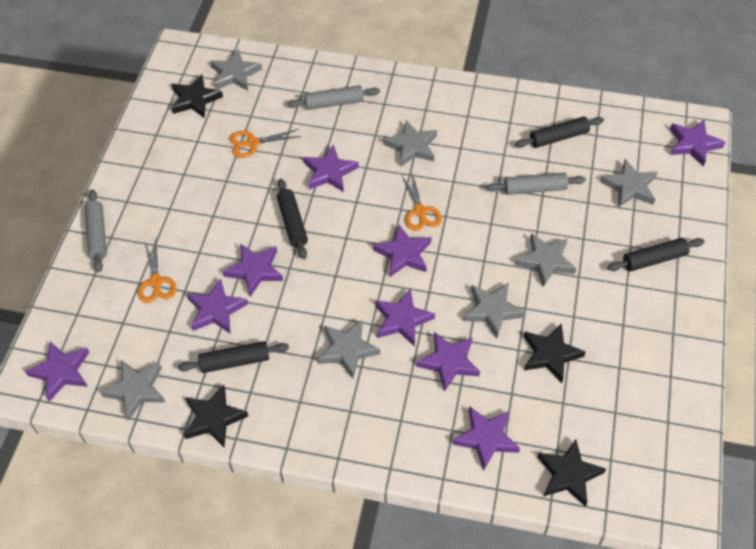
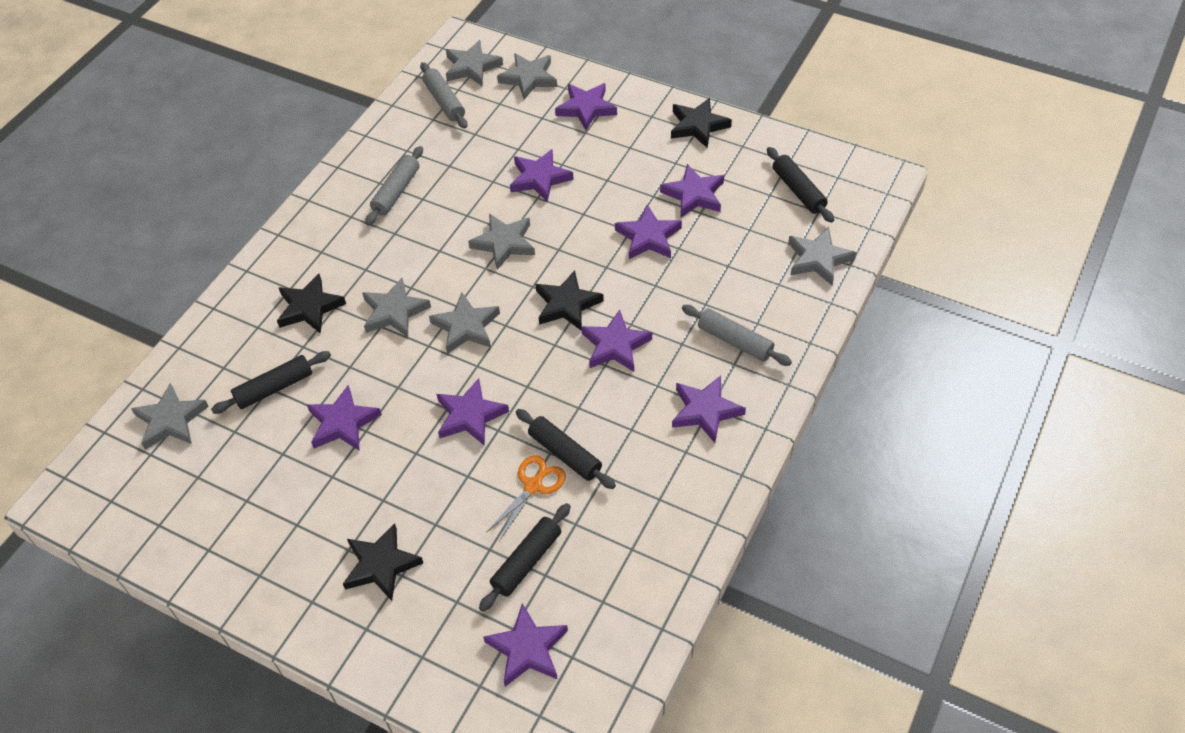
orange scissors: [138,241,176,303] [230,129,301,158] [401,172,442,231] = 3 -> [486,455,566,541] = 1

